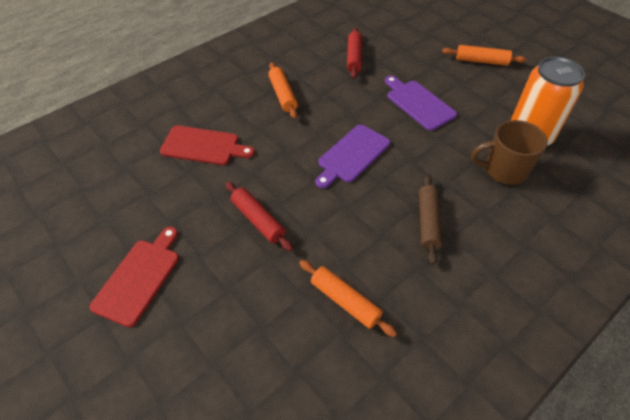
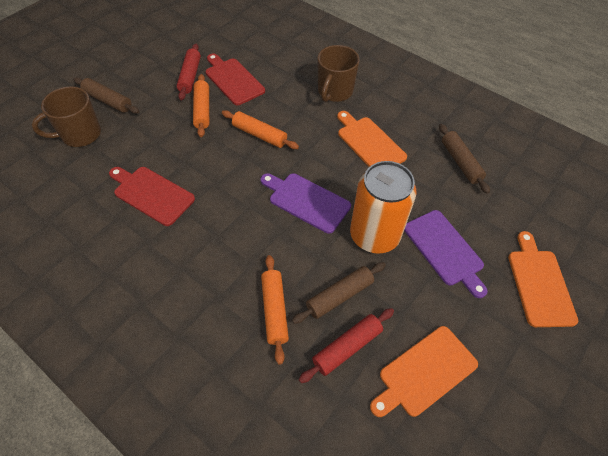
brown mug: [471,120,548,185] = 1 -> [32,86,101,147] [317,45,360,102] = 2
brown rolling pin: [419,175,442,265] = 1 -> [74,77,139,114] [292,262,386,324] [439,124,490,194] = 3
orange cutting board: none = 0 -> [337,111,407,167] [370,326,478,417] [508,231,578,327] = 3

